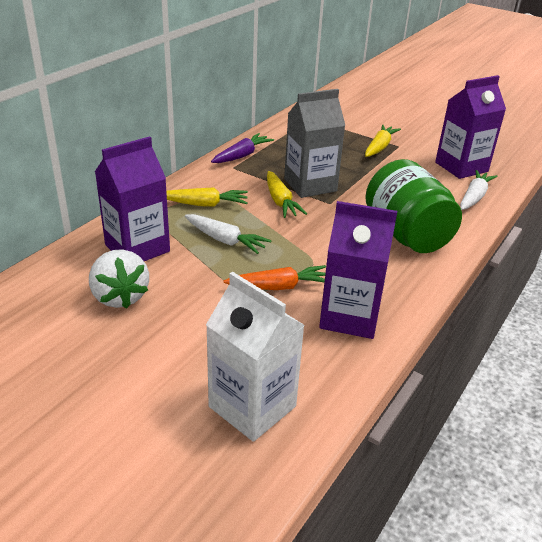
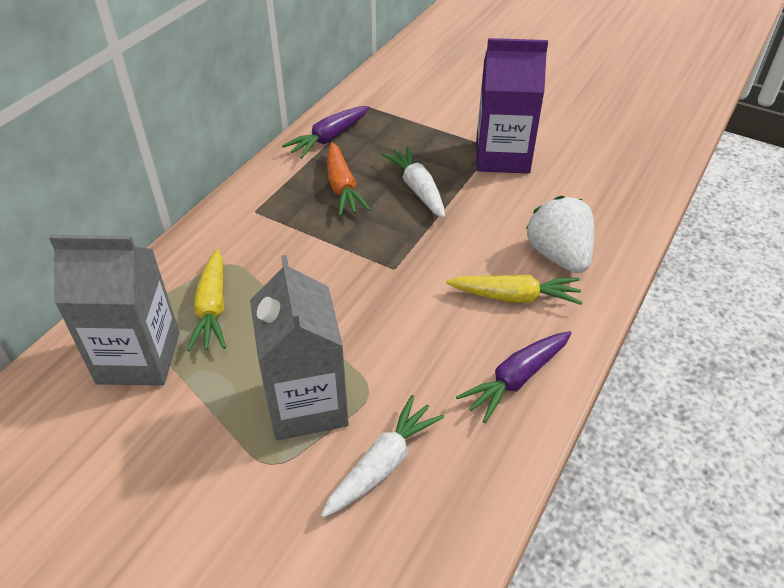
green jar: [365,159,462,253] = 1 -> none = 0
grey carton: [284,89,345,198] = 1 -> [49,234,179,386] [250,255,349,440] = 2
purple carrot: [211,133,274,163] = 1 -> [282,106,370,158] [456,331,572,423] = 2
purple carton: [95,136,170,261] [319,201,397,339] [435,75,506,179] = 3 -> [476,38,548,174] = 1
white carton: [206,272,305,442] = 1 -> none = 0
yellow carrot: [166,188,248,207] [267,171,307,218] [365,124,401,157] = 3 -> [187,249,226,351] [446,275,583,305] = 2

